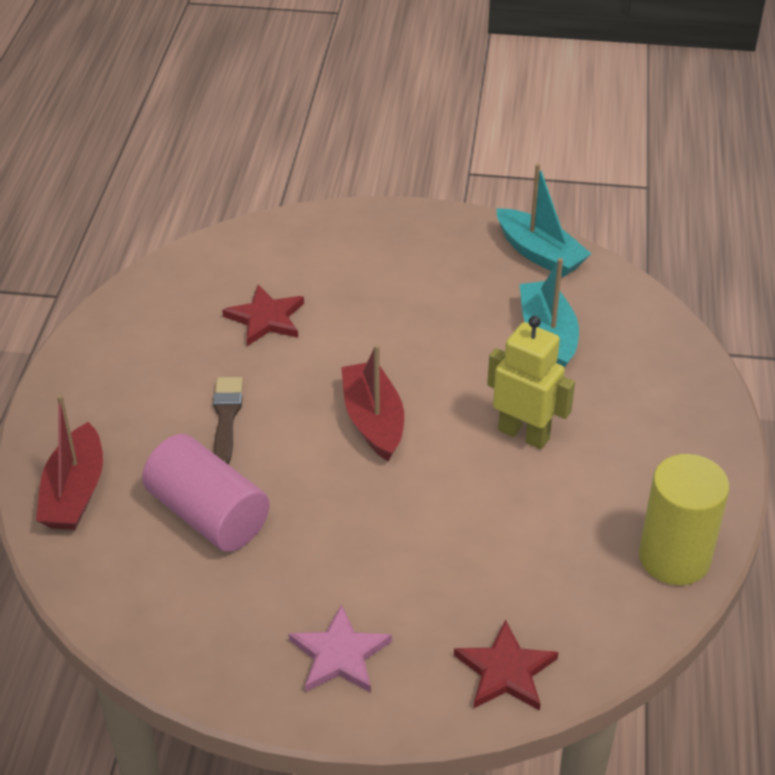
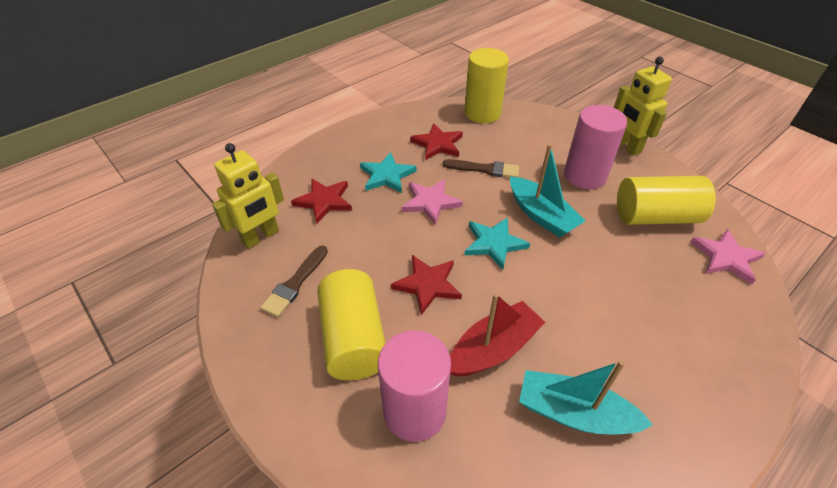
brown brush: [213,377,243,464] = 1 -> [260,245,328,317] [443,159,519,177] = 2
pink cylinder: [142,434,270,552] = 1 -> [378,330,451,442] [564,105,627,189] = 2
pink star: [289,604,392,693] = 1 -> [401,179,463,225] [691,229,766,285] = 2
red boat: [36,395,103,530] [341,344,404,462] = 2 -> [450,293,545,376] = 1
red star: [222,285,304,346] [454,620,558,711] = 2 -> [291,179,352,224] [391,255,462,315] [410,123,463,160] = 3
turquoise star: none = 0 -> [360,152,417,193] [464,217,530,270] = 2
yellow cylinder: [639,454,729,585] = 1 -> [317,269,386,380] [464,48,509,123] [617,176,716,225] = 3
yellow robot: [487,316,575,449] = 1 -> [212,143,284,249] [614,57,672,156] = 2

